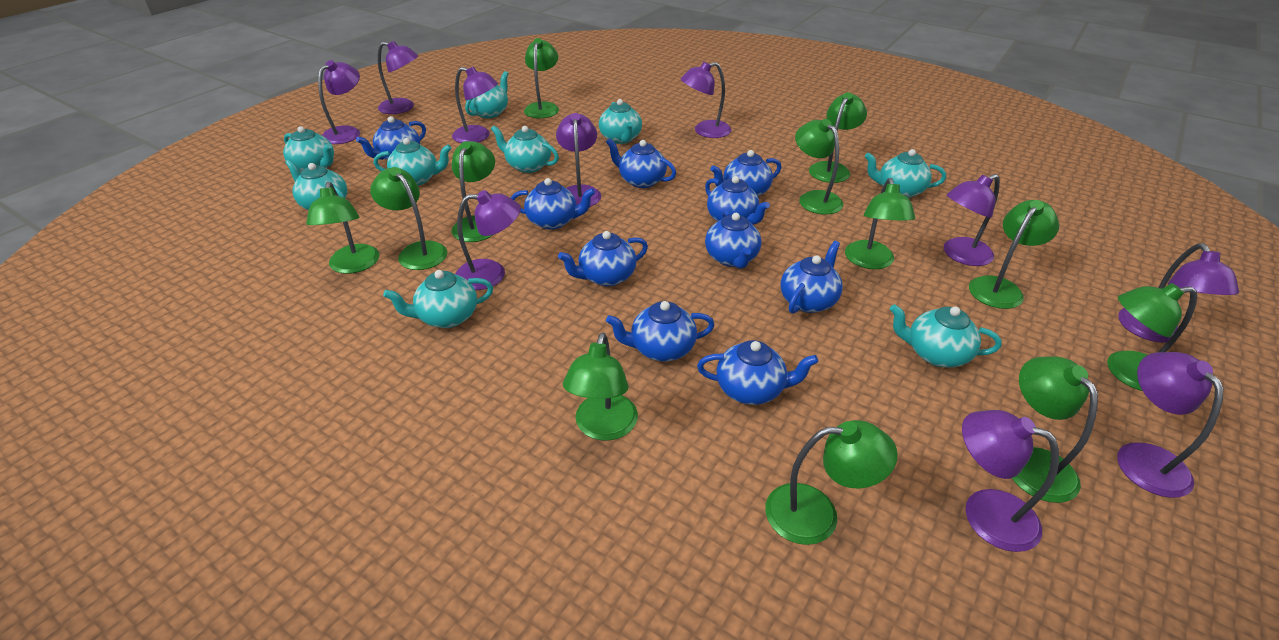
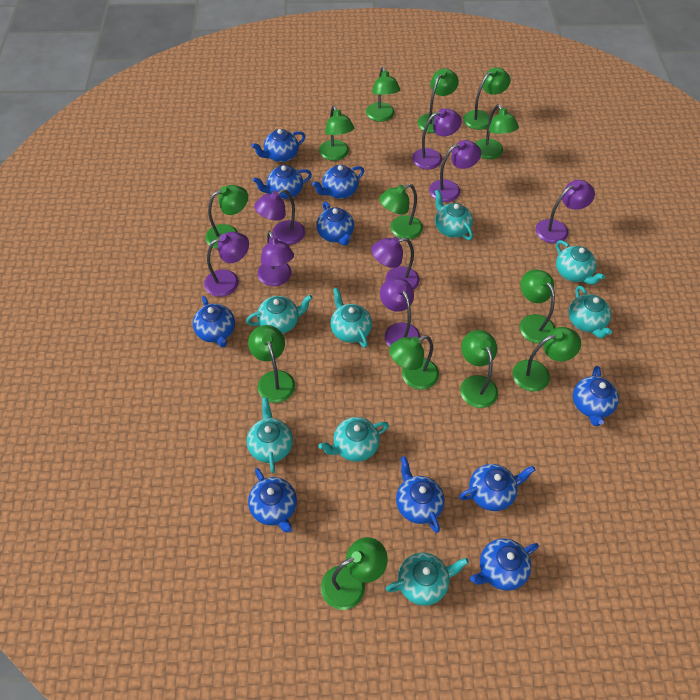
green lamp: [306,182,379,274] [370,167,447,270] [451,141,495,242] [524,38,559,118] [563,332,638,441] [765,420,898,545] [795,119,843,215] [809,92,867,183] [845,178,915,269] [969,200,1059,309] [1012,356,1098,503] [1107,283,1197,391] = 12 -> [205,185,248,249] [248,325,295,403] [319,106,354,161] [321,537,388,610] [366,67,400,122] [379,184,423,239] [389,335,439,390] [417,68,459,133] [460,330,498,408] [463,67,510,130] [475,104,519,159] [513,327,581,392] [520,270,555,344] = 13
purple lamp: [318,60,360,144] [378,41,418,114] [452,66,498,143] [455,190,521,290] [556,113,601,207] [681,62,732,138] [944,174,1000,266] [962,410,1059,552] [1117,352,1224,498] [1118,243,1239,342] = 10 -> [204,232,249,297] [254,189,305,245] [257,231,294,286] [372,237,420,290] [380,277,420,347] [412,109,462,170] [429,140,481,202] [536,180,595,244] = 8
turquoise teapot: [283,126,334,172] [285,159,347,210] [374,138,452,186] [383,270,493,328] [465,71,509,118] [491,126,559,173] [599,99,642,144] [865,149,946,198] [890,304,1002,367] = 9 -> [246,295,312,334] [247,397,293,473] [318,417,389,462] [330,288,372,348] [386,553,469,606] [435,190,473,240] [556,240,605,285] [569,286,612,338] = 8

